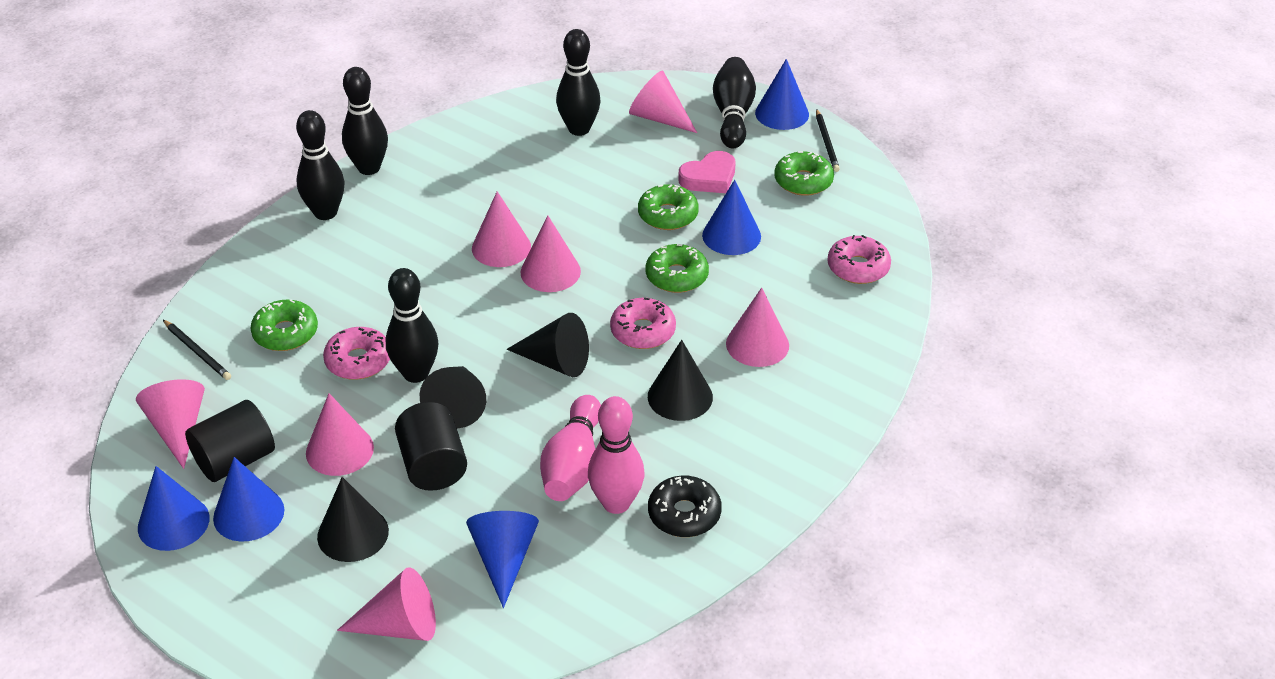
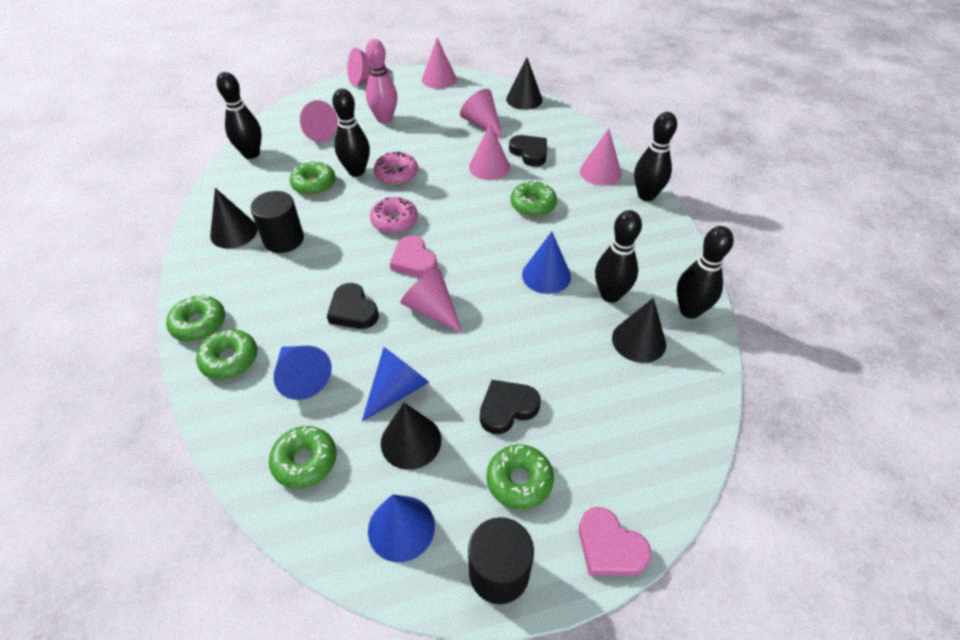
black donut: [648,476,722,537] = 1 -> none = 0
black heart: none = 0 -> [327,283,379,329] [480,380,541,434] [509,135,547,167] = 3
black pencil: [163,320,231,380] [816,109,840,172] = 2 -> none = 0
blue cone: [138,466,210,551] [213,457,285,542] [466,511,539,608] [702,180,761,255] [755,59,809,130] = 5 -> [274,346,332,400] [362,347,430,422] [368,494,435,562] [522,232,571,294] = 4
green donut: [250,299,318,351] [638,184,699,230] [646,244,709,293] [774,151,834,196] = 4 -> [166,295,225,342] [196,329,257,380] [269,426,337,489] [290,161,336,195] [487,444,554,510] [510,181,557,217] = 6
pink bowling pin: [540,395,601,501] [588,396,645,514] = 2 -> [366,39,397,124] = 1
pink donut: [323,327,390,380] [610,298,676,349] [827,235,891,284] = 3 -> [370,197,418,234] [374,152,418,185] = 2
pink heart: [678,151,735,193] = 1 -> [390,236,437,278] [579,507,651,576] = 2

